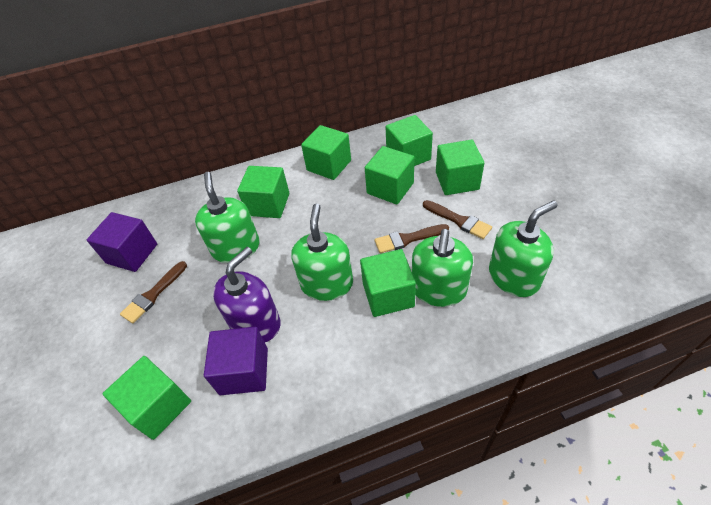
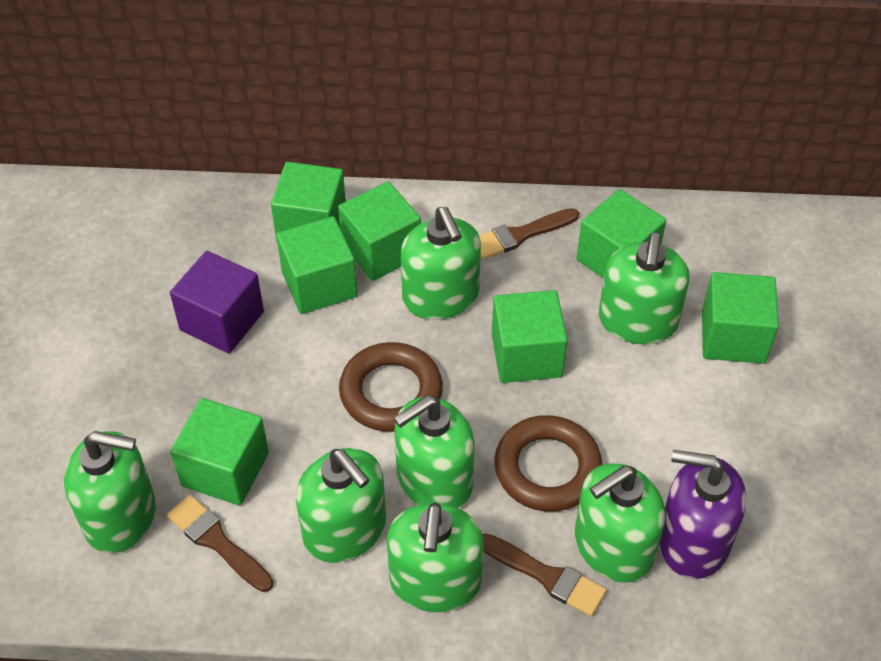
brown ring: none = 0 -> [339,342,443,432] [494,415,602,512] = 2
green soap dispenser: [195,172,260,263] [291,204,353,301] [412,229,473,307] [489,200,558,297] = 4 -> [64,431,156,553] [296,448,386,563] [387,502,484,612] [394,395,475,508] [401,207,481,320] [575,463,665,583] [599,232,690,344] = 7
purple cube: [87,212,157,272] [204,327,268,395] = 2 -> [170,251,264,353] = 1

